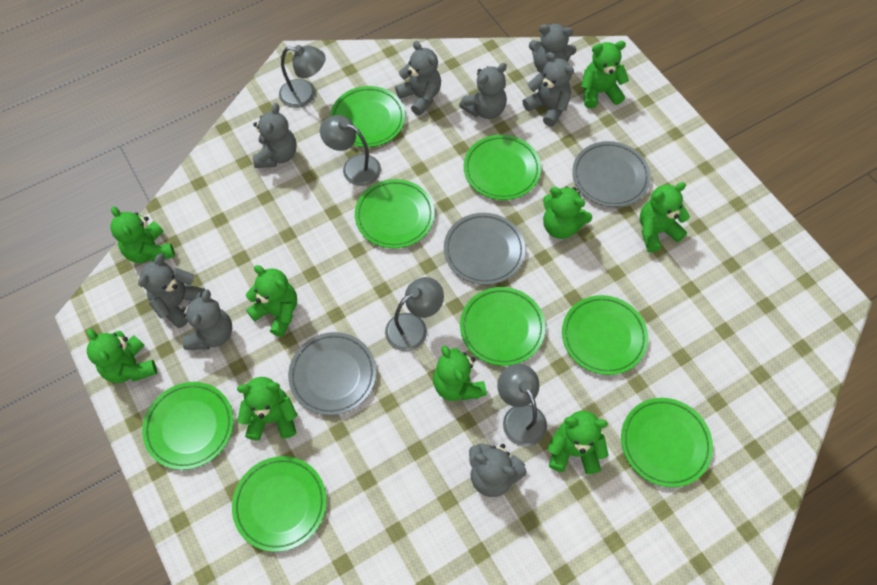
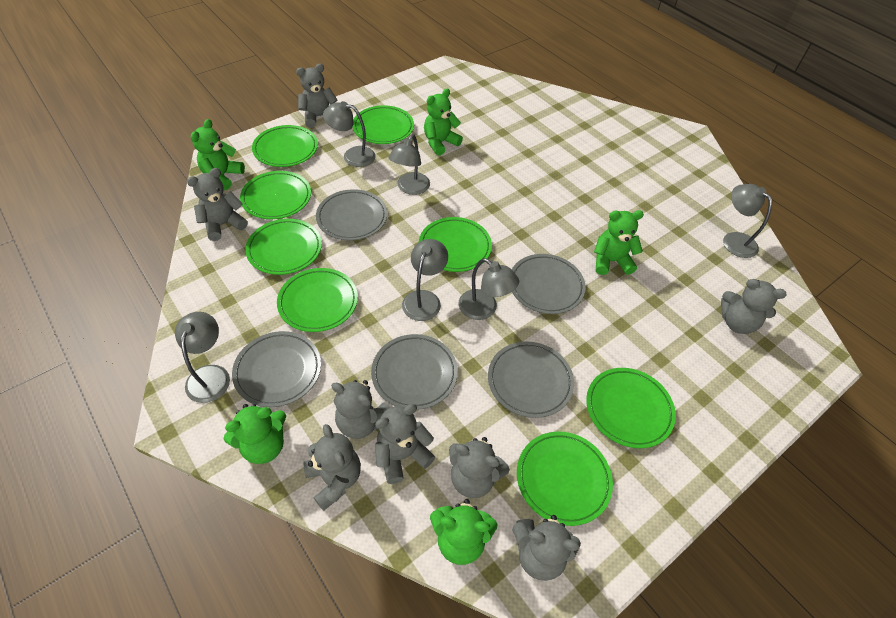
green teddy bear: [87,329,157,383] [110,206,175,263] [237,377,297,441] [246,265,297,337] [433,345,487,401] [543,186,592,239] [548,411,609,474] [581,41,629,108] [640,182,690,253] = 9 -> [191,119,245,190] [223,404,286,464] [424,89,463,156] [430,499,498,565] [594,210,644,275] = 5
grey lamp: [279,45,325,108] [320,115,381,186] [385,277,444,351] [497,364,547,447] = 4 -> [175,312,230,403] [323,101,376,167] [388,134,430,195] [402,239,448,321] [458,258,519,320] [723,184,772,258] = 6
grey plate: [288,332,376,415] [444,213,525,285] [572,141,651,207] = 3 -> [232,331,321,407] [316,189,387,240] [371,334,458,410] [488,341,574,418] [512,254,586,314] = 5

